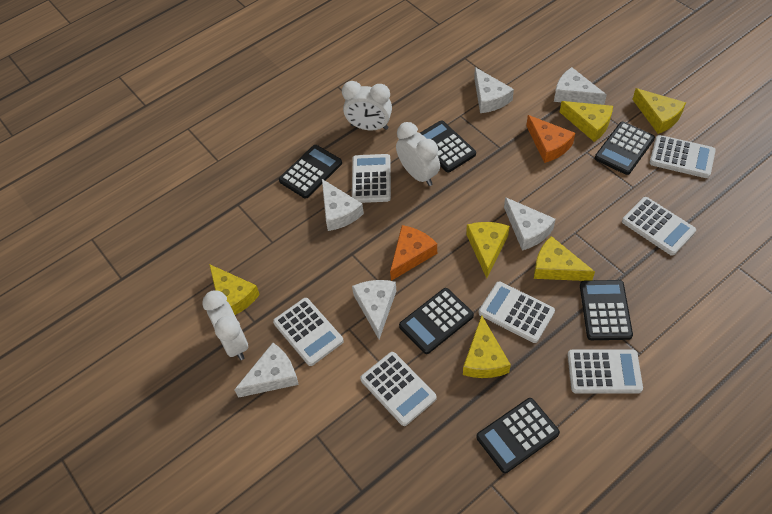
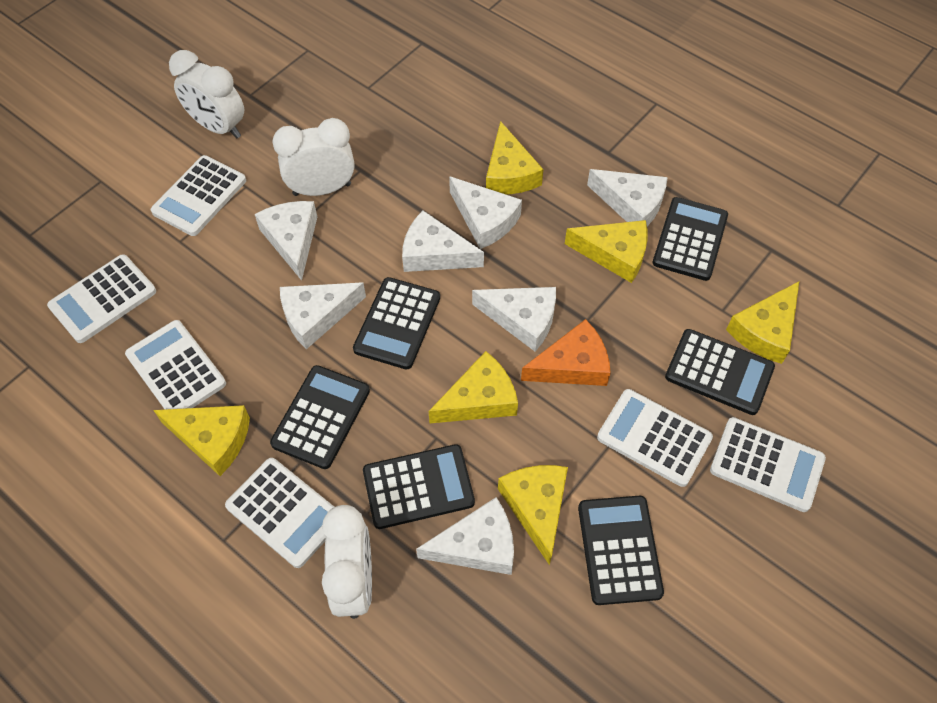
orange cheese: [390,225,437,281] [526,115,575,163] = 2 -> [521,319,611,386] = 1
white calculator: [273,298,344,366] [352,154,391,203] [360,352,437,426] [479,281,555,343] [568,349,643,394] [622,197,696,256] [649,135,716,178] = 7 -> [47,254,156,343] [125,320,226,410] [151,155,246,236] [225,458,334,568] [597,389,713,487] [710,417,826,512] = 6
white cheese: [234,343,299,398] [322,179,364,231] [352,280,396,339] [474,67,514,113] [504,197,556,250] [554,67,607,105] = 6 -> [255,201,317,281] [280,282,366,349] [402,211,484,272] [416,497,514,575] [449,176,522,249] [472,287,556,351] [587,169,668,226] = 7

